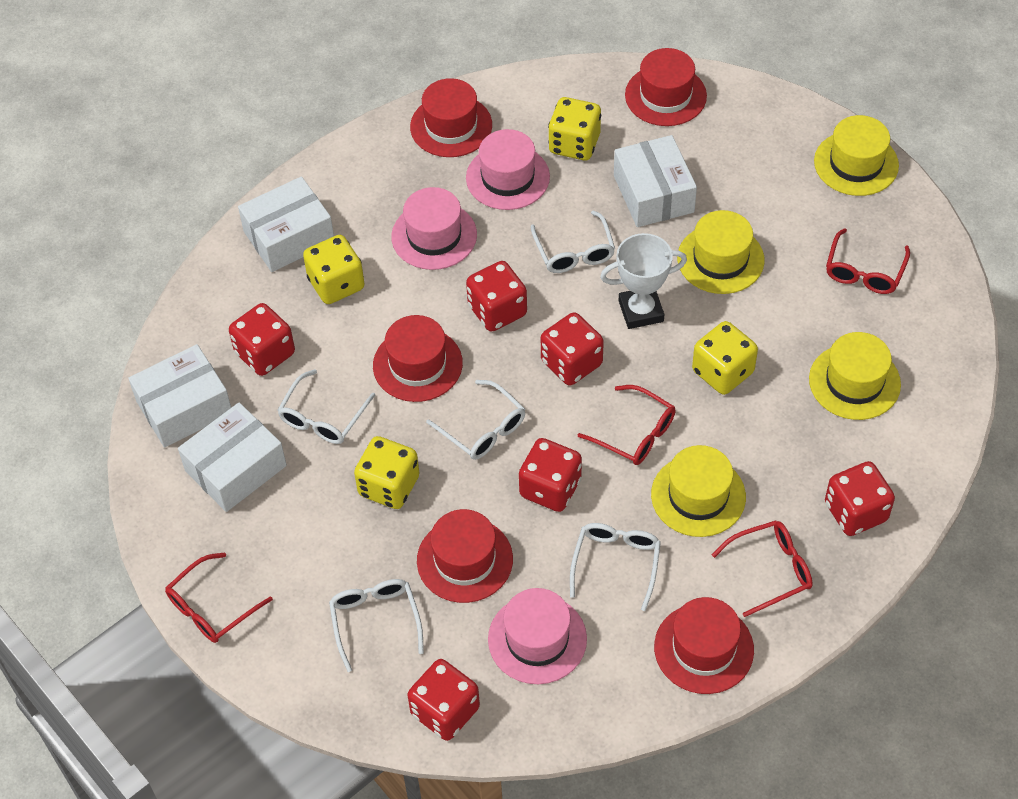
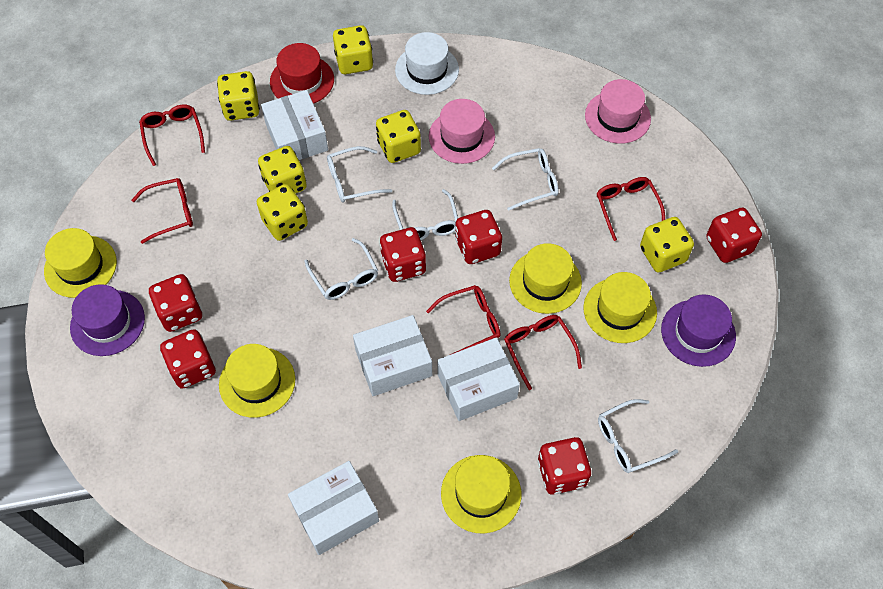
pink hat: [391,187,477,270] [466,129,550,210] [488,588,587,684] = 3 -> [429,99,495,164] [585,79,651,144] = 2
purple hat: none = 0 -> [70,284,145,356] [661,294,736,367] = 2
red glasses: [165,552,273,643] [578,385,676,465] [712,520,813,617] [826,228,910,294] = 4 -> [132,178,193,244] [139,104,205,166] [426,285,500,355] [504,315,582,390] [597,177,665,241] = 5
red hat: [373,315,463,402] [410,78,492,157] [417,509,513,603] [625,48,707,126] [654,597,754,694] = 5 -> [270,43,334,104] = 1
white hat: none = 0 -> [395,32,459,95] = 1
white trophy: [600,233,687,329] = 1 -> none = 0
yellow dice: [303,235,365,304] [354,436,419,509] [548,97,601,160] [692,321,758,395] = 4 -> [217,71,260,121] [257,184,308,241] [258,146,307,194] [333,25,373,74] [376,110,421,163] [640,217,694,273] = 6
yellow hat: [651,445,746,537] [677,210,765,294] [809,332,901,420] [814,115,899,196] = 4 -> [44,228,117,298] [219,344,295,418] [441,455,521,534] [509,243,582,314] [583,272,657,343] = 5

